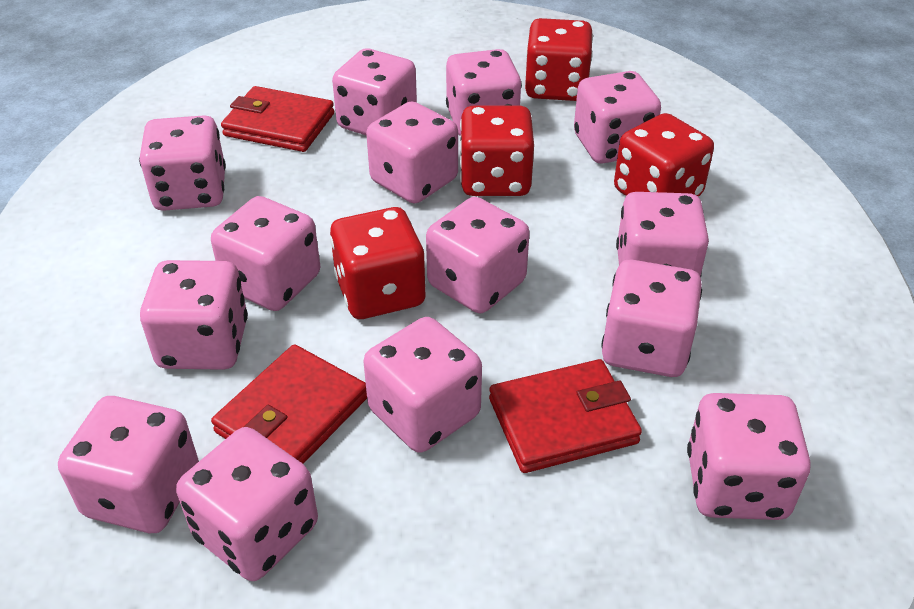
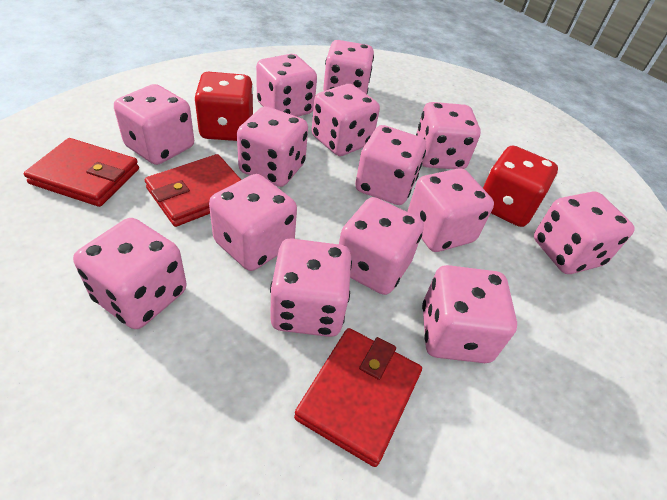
red dice: [330,207,426,319] [460,106,534,196] [525,18,593,101] [614,113,714,197] = 4 -> [194,72,253,141] [483,145,558,227] = 2

